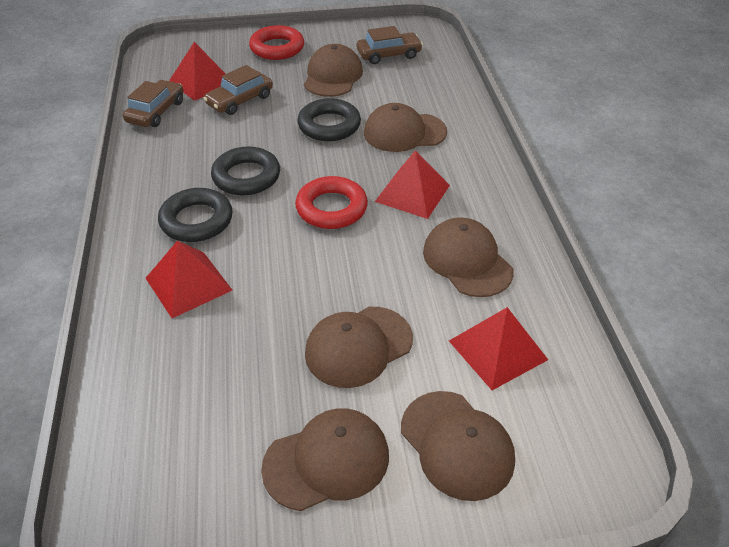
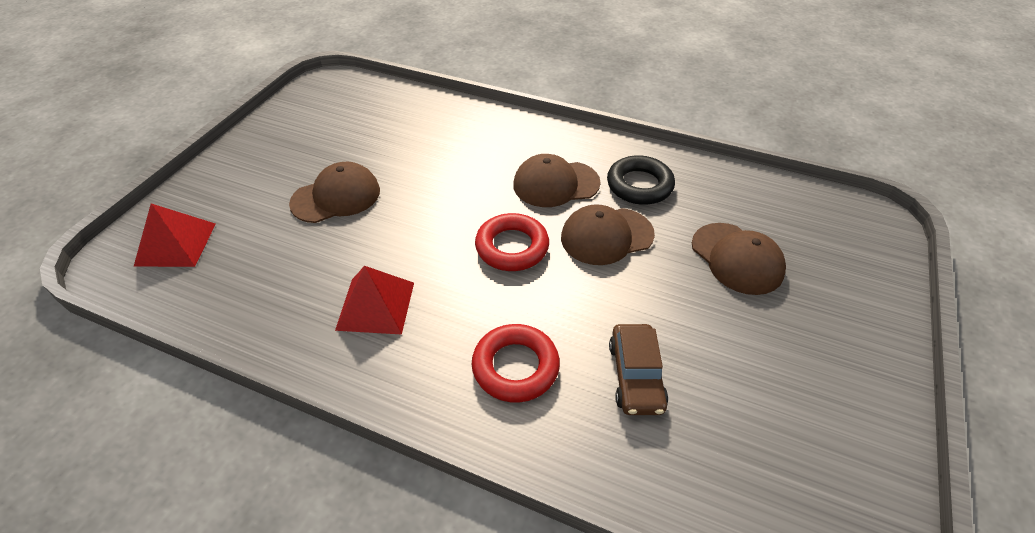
black ring: [158,188,233,242] [211,146,280,196] [297,98,361,141] = 3 -> [607,155,675,205] = 1
brown cap: [261,408,389,511] [304,44,363,97] [305,307,413,388] [364,103,447,152] [401,391,515,501] [423,217,514,297] = 6 -> [289,162,380,223] [513,154,601,207] [561,204,655,265] [692,223,786,295] = 4
brown car: [123,80,183,127] [203,65,273,115] [357,26,423,64] = 3 -> [609,324,668,415] = 1
red pyramid: [146,241,232,318] [169,42,226,101] [375,150,450,219] [449,307,548,390] = 4 -> [134,204,216,267] [335,266,414,335] = 2

